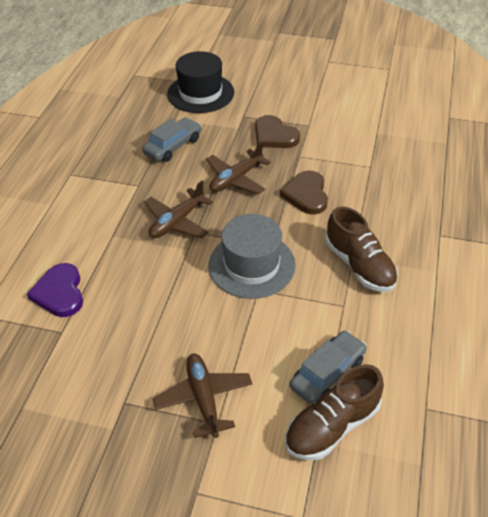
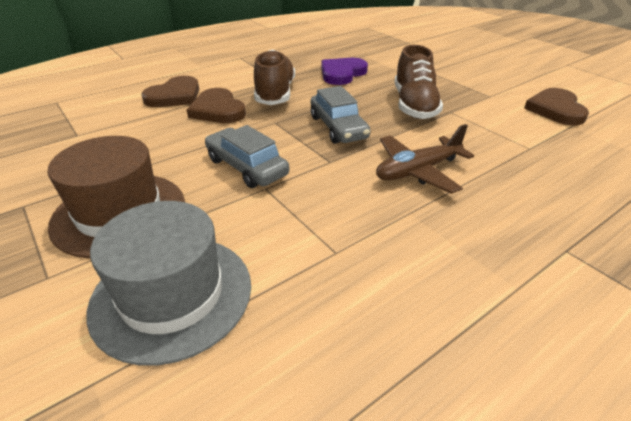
black hat: [167,51,234,113] = 1 -> none = 0
brown hat: none = 0 -> [48,136,185,258] = 1
brown heart: [255,115,300,148] [280,170,328,215] = 2 -> [141,76,199,107] [187,88,246,123] [524,88,589,126] = 3
brown plane: [144,181,213,238] [153,354,252,438] [206,142,271,194] = 3 -> [376,124,474,194] = 1

